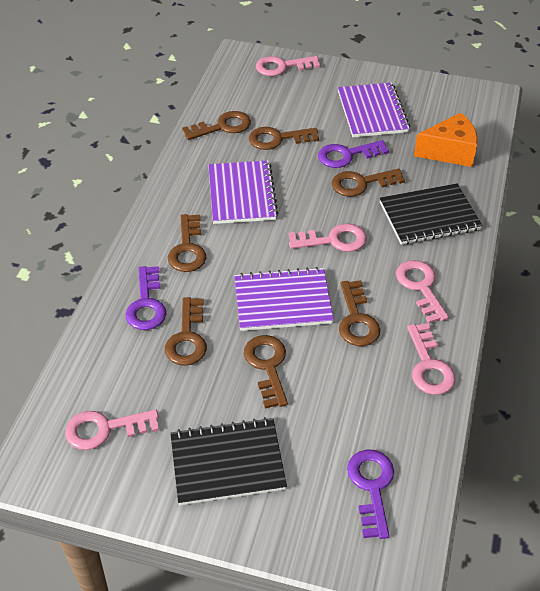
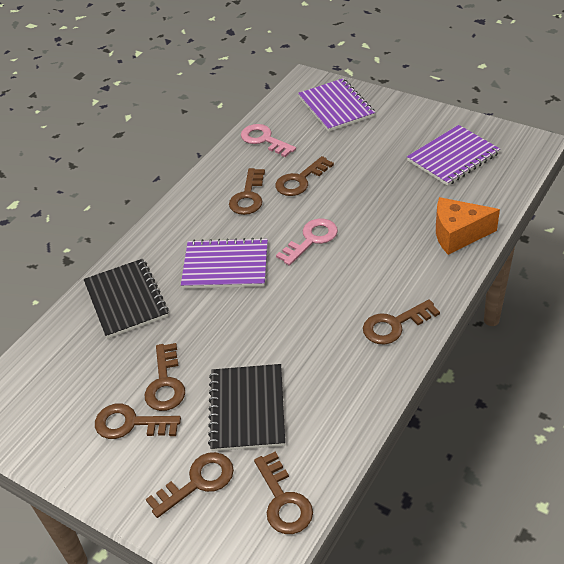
pink key: [65,409,159,450] [256,56,320,76] [289,223,367,252] [396,260,449,323] [407,323,456,395] = 5 -> [241,124,296,157] [276,218,338,266] = 2
purple key: [125,266,166,330] [318,140,389,168] [347,449,394,539] = 3 -> none = 0

